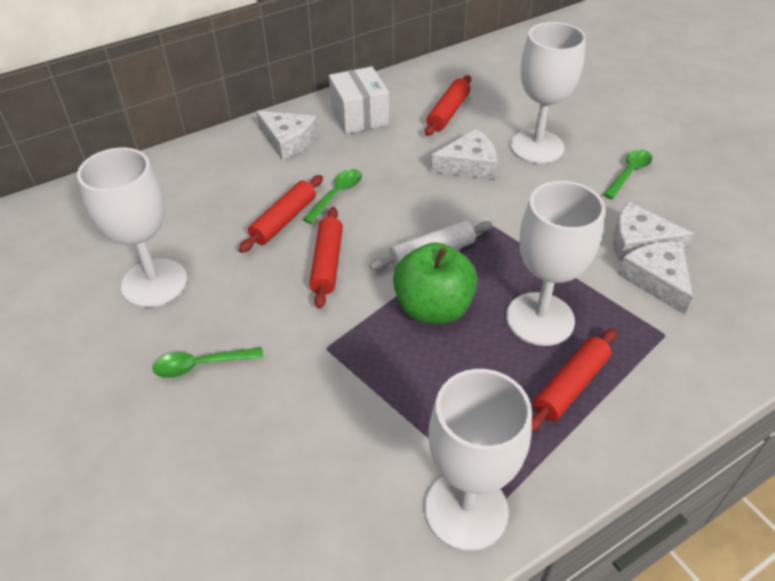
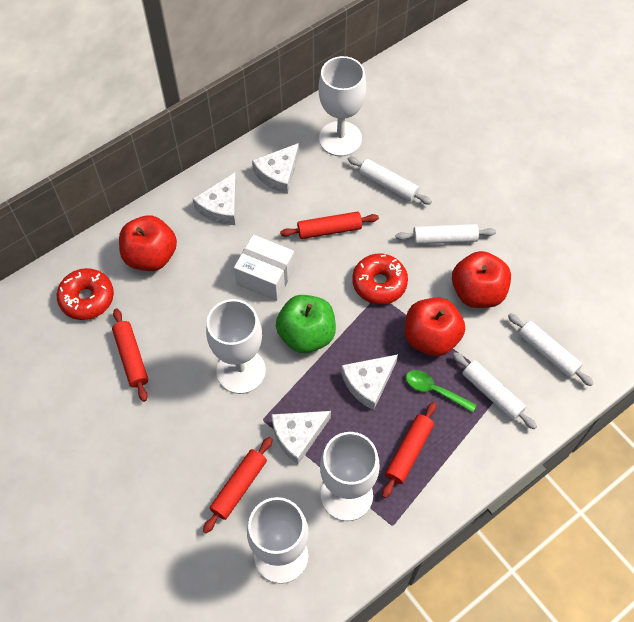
green spoon: [153,347,263,378] [303,169,362,224] [603,150,652,199] = 3 -> [406,370,476,413] = 1
red apple: none = 0 -> [119,215,177,271] [405,298,465,356] [452,251,511,308] = 3
red donut: none = 0 -> [57,268,114,320] [352,254,408,304] = 2
white rolling pin: [370,221,492,270] = 1 -> [348,157,432,204] [396,224,496,245] [453,352,537,429] [508,313,594,386] = 4

